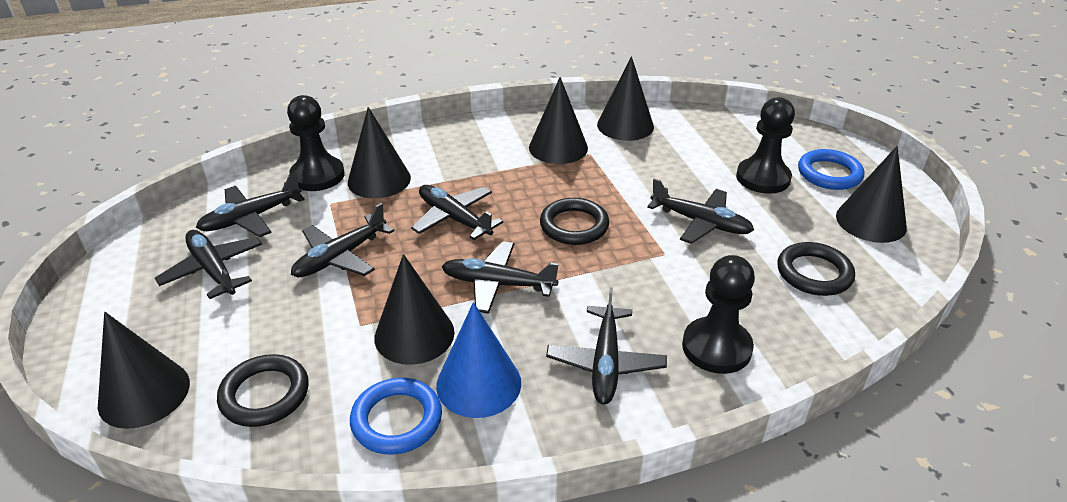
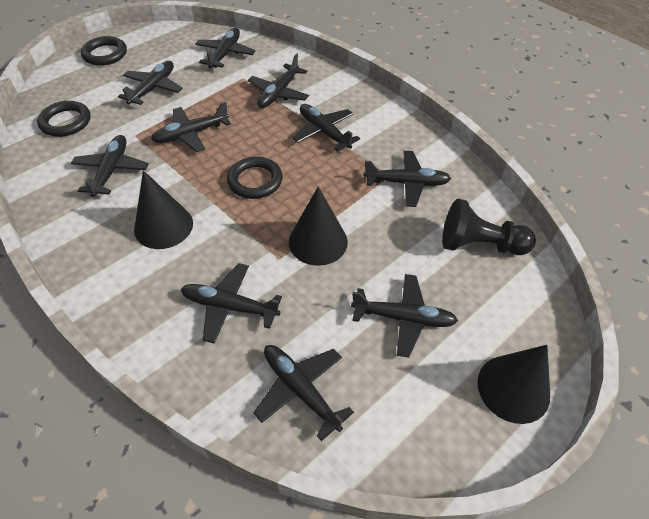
black cone: [98,312,190,429] [348,107,411,198] [374,254,455,365] [529,77,588,164] [597,56,654,141] [836,146,907,243] = 6 -> [134,170,193,249] [289,187,348,266] [477,345,550,424] = 3
black pawn: [287,95,345,191] [682,255,755,374] [736,97,795,194] = 3 -> [442,199,536,255] = 1
black plane: [155,230,262,299] [196,172,305,237] [291,203,394,277] [411,185,503,240] [442,241,559,313] [546,287,667,405] [647,179,754,244] = 7 -> [71,135,149,197] [118,61,183,105] [151,102,231,152] [181,263,282,343] [195,28,255,68] [248,53,309,108] [254,345,354,441] [292,104,360,152] [351,274,458,358] [363,151,451,207] = 10
blue cone: [436,302,521,418] = 1 -> none = 0
blue ring: [350,378,442,455] [798,149,864,190] = 2 -> none = 0

